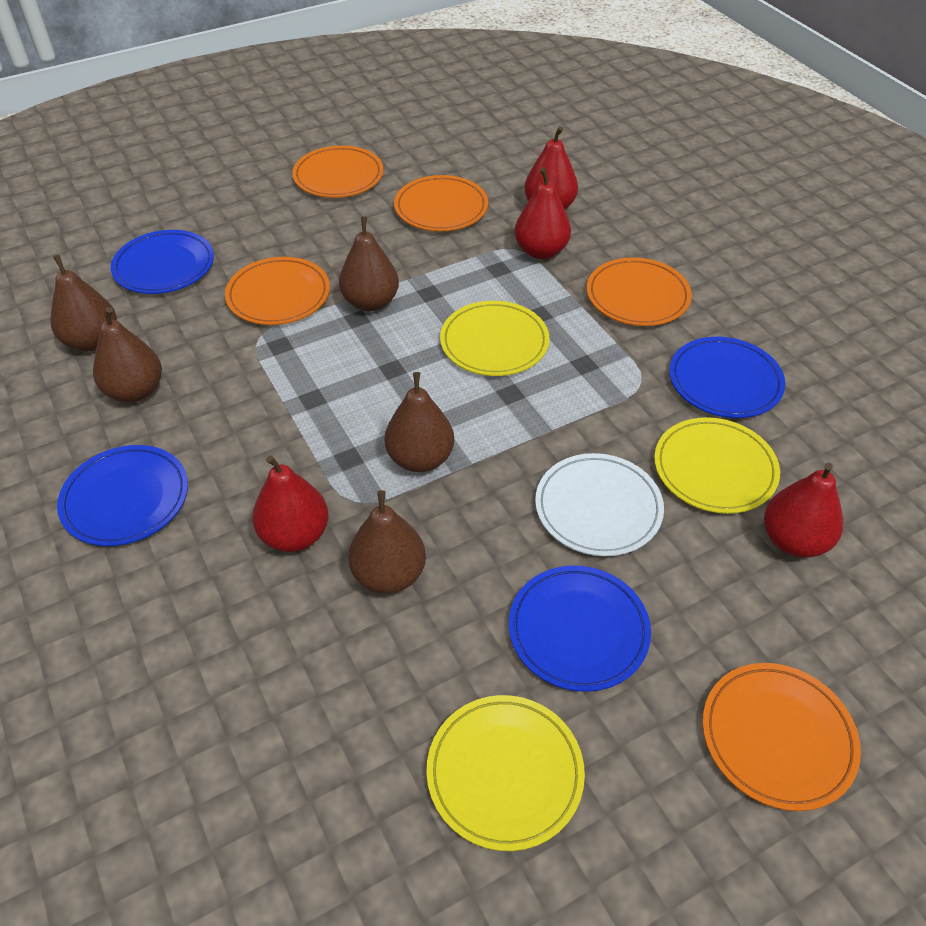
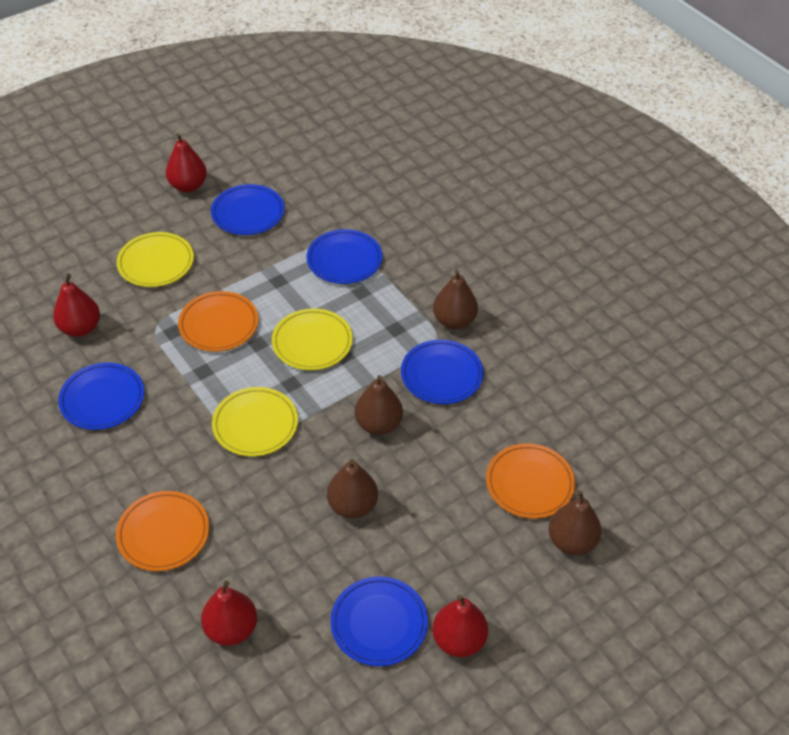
blue plate: [57,445,188,546] [111,230,214,294] [509,565,651,692] [669,337,785,418] = 4 -> [58,363,144,430] [211,184,284,235] [306,229,382,284] [330,577,428,666] [401,340,483,404] = 5
brown pear: [50,255,117,351] [93,307,162,403] [339,216,399,311] [348,490,426,594] [384,372,454,472] = 5 -> [327,459,378,518] [355,375,403,435] [433,269,478,329] [549,491,602,555] = 4
orange plate: [225,257,330,325] [292,145,383,198] [394,175,488,231] [587,257,692,326] [702,663,861,811] = 5 -> [116,491,209,571] [178,291,259,352] [486,444,575,519] = 3
white plate: [535,453,664,556] = 1 -> none = 0

